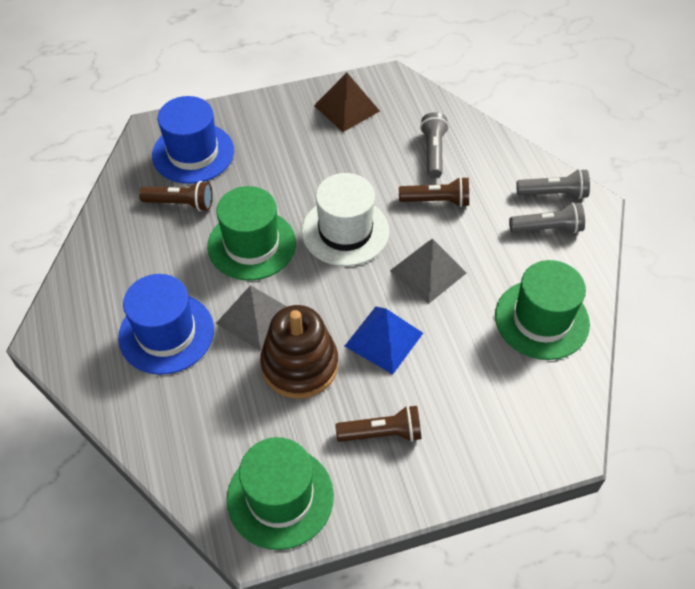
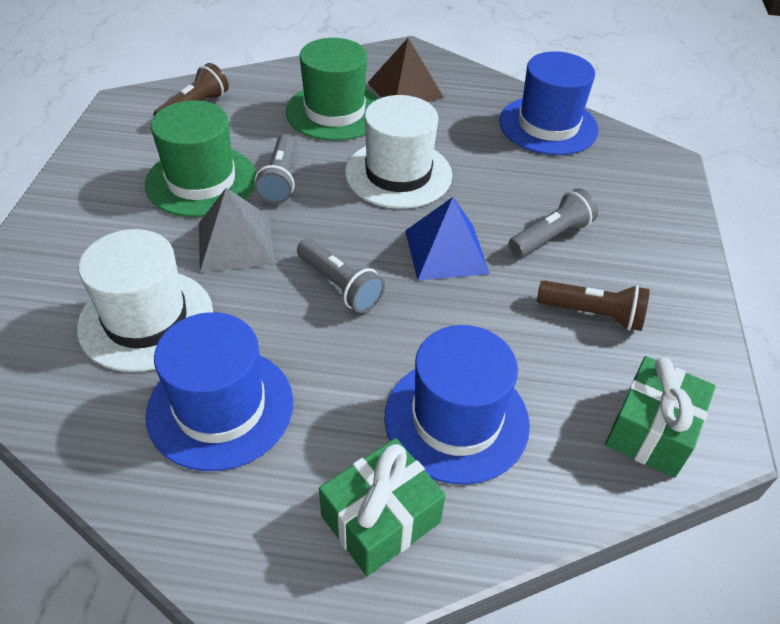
blue hat: [118,274,214,375] [152,96,234,184] = 2 -> [146,312,293,471] [385,325,530,485] [499,51,599,155] = 3
brown flashlight: [139,181,213,211] [335,405,422,442] [399,177,469,207] = 3 -> [153,63,229,116] [537,280,650,331] = 2
brown stacking toy: [260,305,338,399] = 1 -> none = 0
green gift: none = 0 -> [319,438,446,576] [605,356,716,478] = 2
green hat: [207,186,296,280] [227,437,334,550] [495,260,590,360] = 3 -> [145,100,256,217] [286,38,378,141] = 2
grey pyramid: [216,285,287,351] [390,239,466,304] = 2 -> [199,188,275,272] = 1
white hat: [302,173,389,266] = 1 -> [77,229,213,372] [345,95,452,209] = 2

